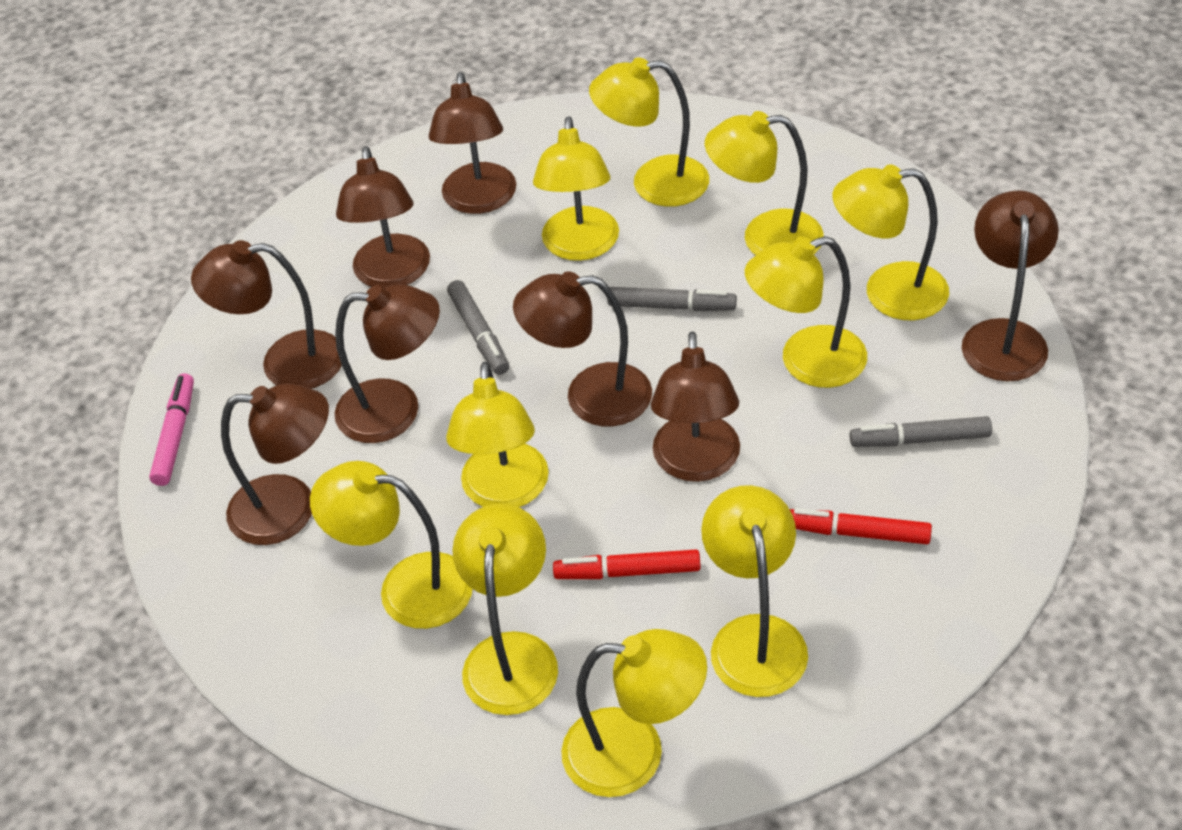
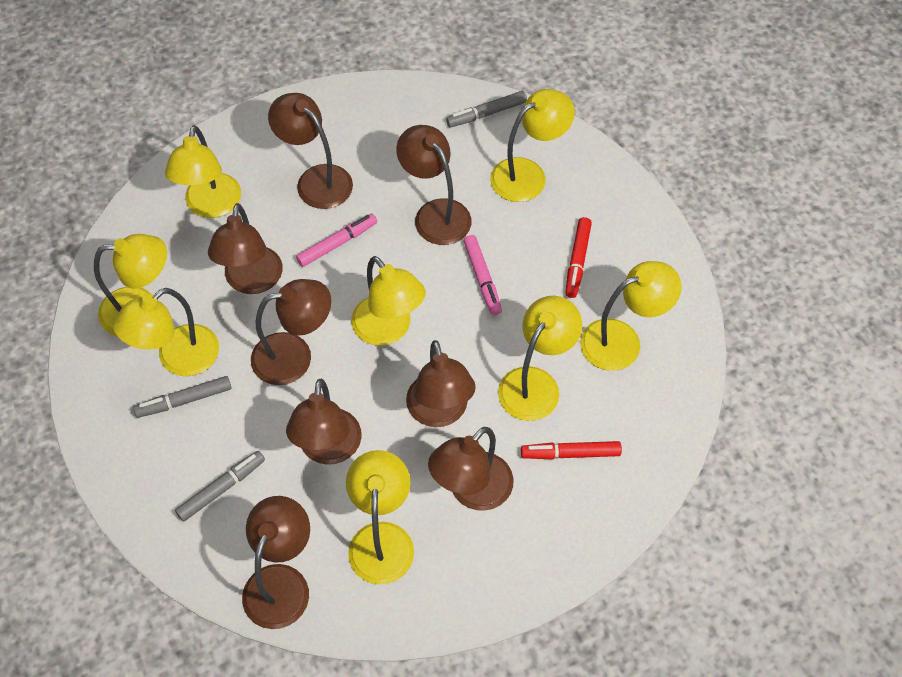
pink marker: [149,373,194,486] = 1 -> [296,214,377,267] [464,235,502,315] = 2
yellow lamp: [310,461,472,629] [446,362,549,507] [452,504,558,715] [533,116,619,261] [561,629,707,797] [589,57,709,207] [701,485,808,697] [705,111,824,255] [745,236,867,388] [833,164,949,321] = 10 -> [94,234,167,336] [113,288,219,376] [165,125,241,218] [346,450,414,584] [351,256,426,346] [490,89,575,202] [498,296,582,421] [580,261,681,371] = 8

